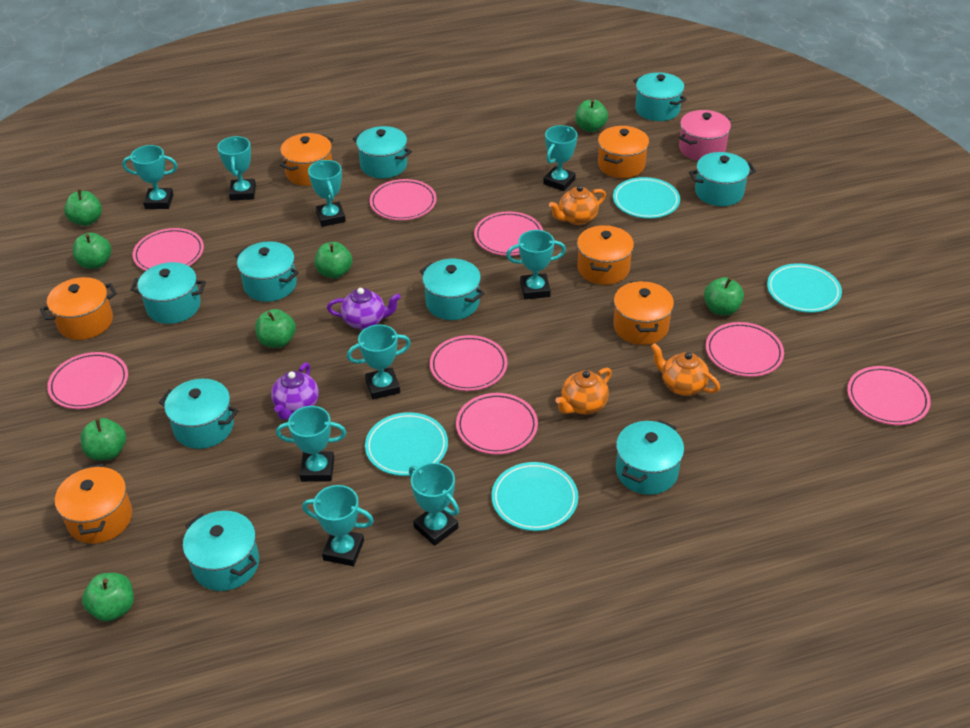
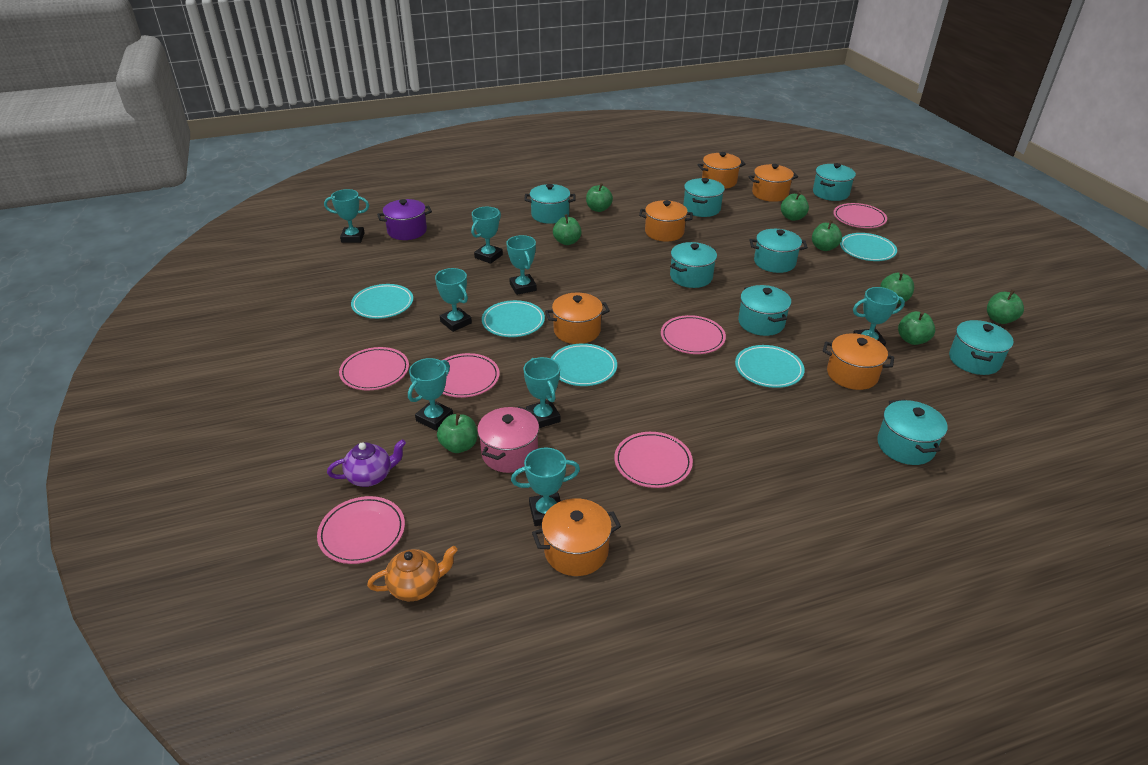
orange teapot: [549,185,606,225] [555,368,612,415] [651,343,720,396] = 3 -> [367,546,458,601] = 1
pink plate: [47,352,128,409] [133,228,204,271] [370,179,436,220] [430,335,508,391] [456,393,538,454] [474,211,543,256] [706,322,784,377] [847,366,931,425] = 8 -> [317,496,405,564] [339,347,409,391] [443,353,500,398] [614,432,693,488] [661,315,726,354] [833,203,887,228] = 6
purple pot: none = 0 -> [377,199,432,240] = 1
purple teapot: [271,363,319,420] [327,288,401,330] = 2 -> [327,439,406,487] = 1
turquoise plate: [365,412,448,476] [491,462,578,531] [613,177,680,219] [767,263,842,313] = 4 -> [351,284,413,319] [482,300,545,337] [551,343,617,386] [735,345,805,388] [840,233,897,261] = 5
turquoise pot: [130,262,206,324] [159,379,238,449] [183,511,259,591] [235,241,299,302] [353,126,412,179] [420,259,485,320] [616,420,684,495] [633,72,687,121] [689,152,756,206] = 9 -> [524,184,576,224] [670,242,717,288] [683,178,725,217] [738,285,791,336] [749,229,808,273] [813,163,856,201] [877,399,947,465] [949,320,1014,375] = 8
turquoise trophy: [122,145,178,209] [217,136,256,200] [276,406,347,482] [302,485,374,566] [308,160,346,227] [347,325,411,400] [409,463,459,546] [506,230,566,299] [543,125,577,191] = 9 -> [324,189,369,243] [408,358,453,431] [435,268,472,332] [471,207,503,264] [506,235,537,295] [511,448,580,526] [523,357,561,428] [853,287,905,346] = 8

